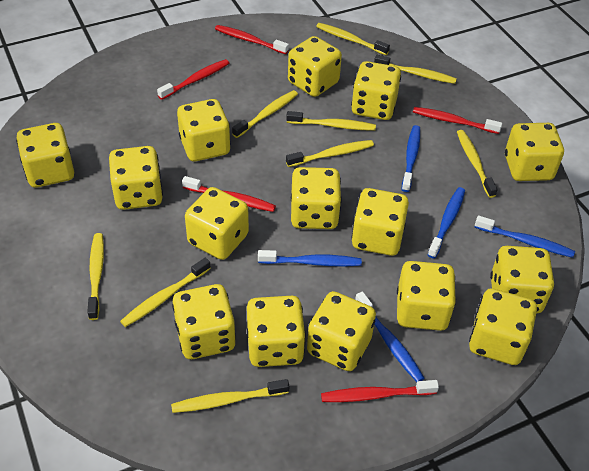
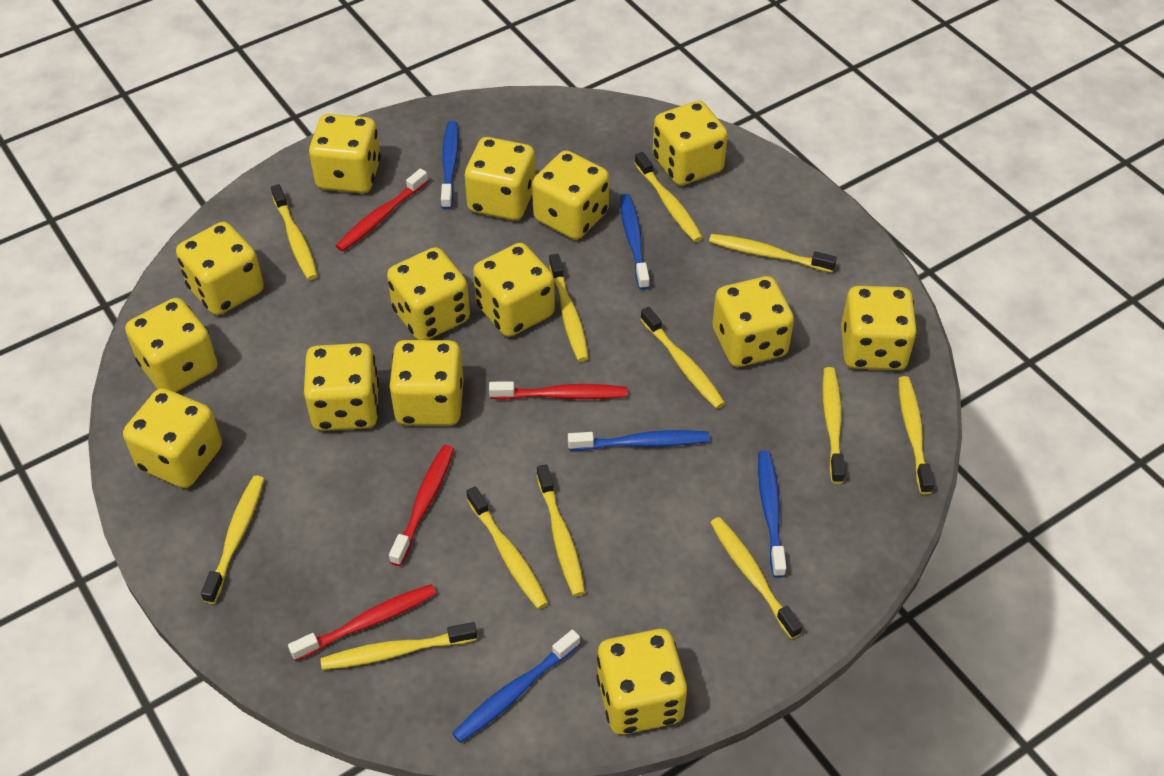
red toothbrush: [157,59,229,100] [182,176,276,212] [215,25,289,54] [321,380,439,402] [413,107,502,134] = 5 -> [288,584,436,661] [336,168,428,252] [389,445,454,566] [489,381,628,400] = 4
yellow dice: [16,123,74,188] [109,146,163,210] [172,284,236,359] [177,99,230,161] [185,187,249,260] [247,296,306,367] [288,36,342,97] [291,167,342,229] [307,291,376,371] [351,61,401,120] [352,188,409,256] [397,261,456,331] [469,288,537,365] [490,246,554,313] [505,123,564,181] = 15 -> [123,388,222,488] [125,298,218,393] [176,222,264,315] [304,343,379,431] [309,114,381,193] [387,247,470,340] [389,340,464,426] [464,137,536,220] [473,243,555,337] [532,150,609,240] [597,629,687,735] [653,101,728,186] [712,276,794,367] [841,286,917,370] = 14
yellow toothbrush: [87,233,104,320] [120,258,211,327] [171,379,289,413] [232,90,298,138] [286,111,376,131] [286,140,374,167] [316,23,390,55] [374,55,457,84] [457,130,498,198] = 9 -> [201,475,264,604] [271,184,318,280] [320,622,477,670] [466,486,548,609] [537,464,585,596] [549,254,589,362] [634,152,703,242] [640,307,725,409] [709,234,837,272] [710,517,803,639] [822,367,845,484] [898,376,934,494] = 12

